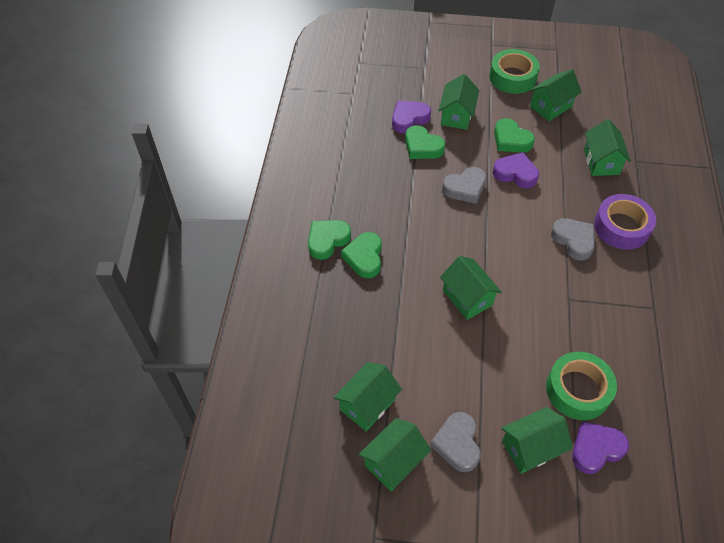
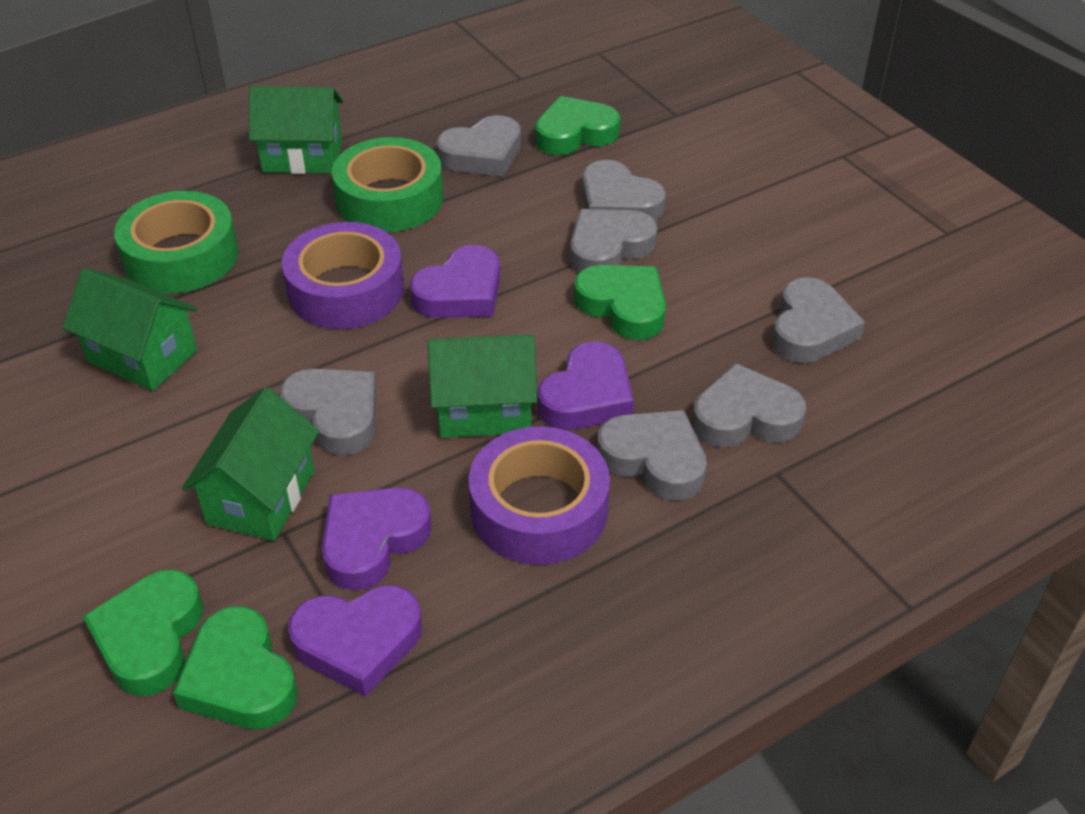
green house: [333,362,402,432] [359,418,431,491] [438,74,479,130] [440,256,502,320] [501,407,573,474] [530,69,582,121] [584,119,631,176] = 7 -> [63,268,198,391] [182,387,319,541] [249,86,343,174] [428,334,537,438] = 4
grey heart: [430,412,481,472] [442,167,486,204] [551,218,595,260] = 3 -> [280,369,377,456] [436,115,521,177] [570,209,658,273] [582,160,666,221] [597,410,707,500] [692,363,806,447] [772,277,865,363] = 7
purple heart: [392,101,431,133] [493,152,539,188] [572,421,629,474] = 3 -> [288,585,422,696] [322,487,432,590] [410,245,500,318] [538,342,634,430] = 4
purple tape: [594,194,656,250] = 1 -> [282,222,404,329] [469,426,610,565] = 2

